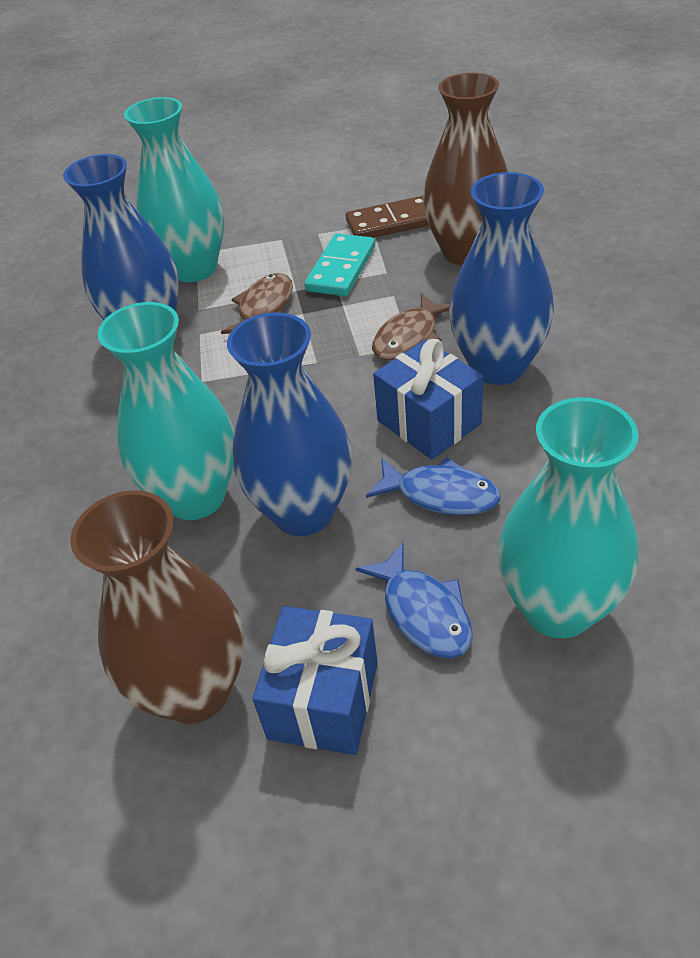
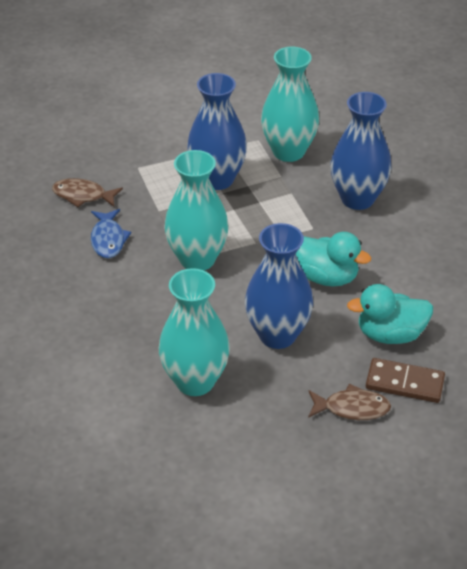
blue fish: [355,543,473,658] [366,457,501,516] = 2 -> [91,209,131,258] = 1
blue gift: [252,606,378,755] [373,339,483,459] = 2 -> none = 0
brown vase: [70,491,244,724] [423,73,508,265] = 2 -> none = 0
turquoise domino: [305,233,375,296] = 1 -> none = 0
turquoise duck: none = 0 -> [296,232,371,287] [347,284,433,344] = 2

